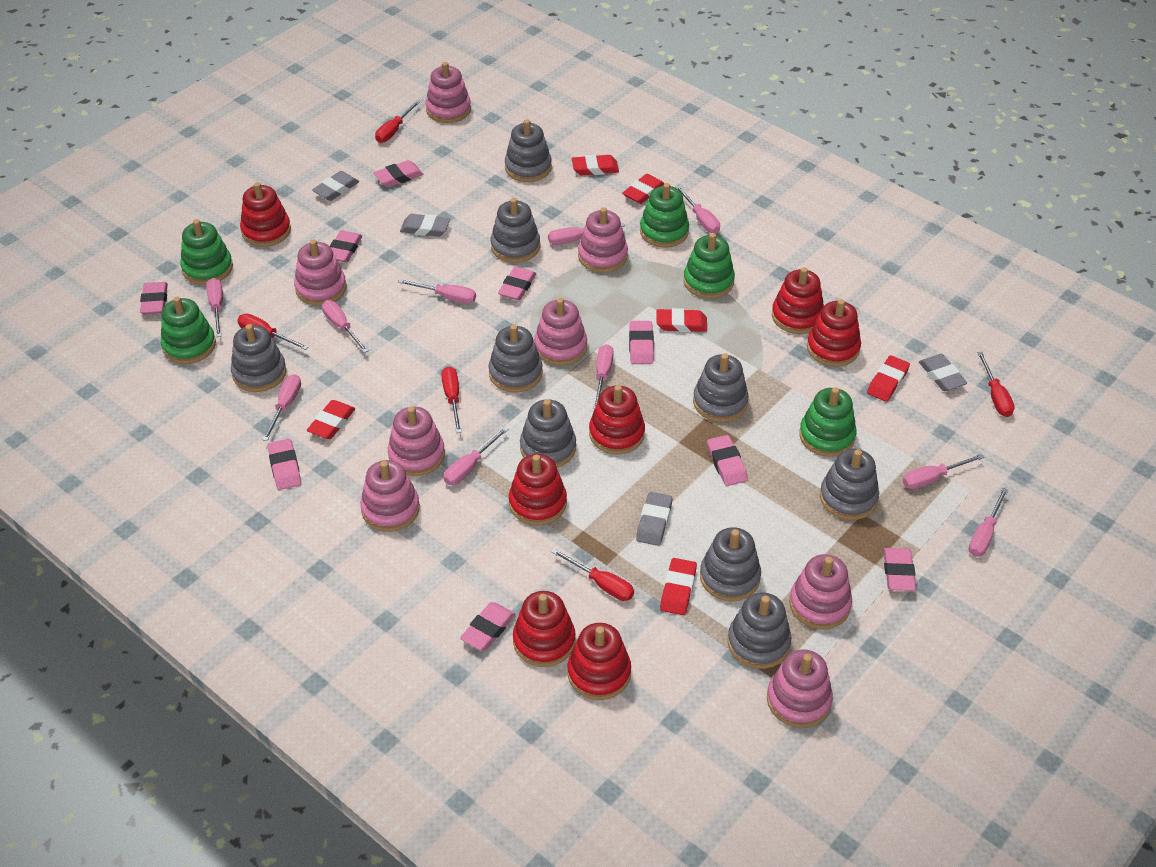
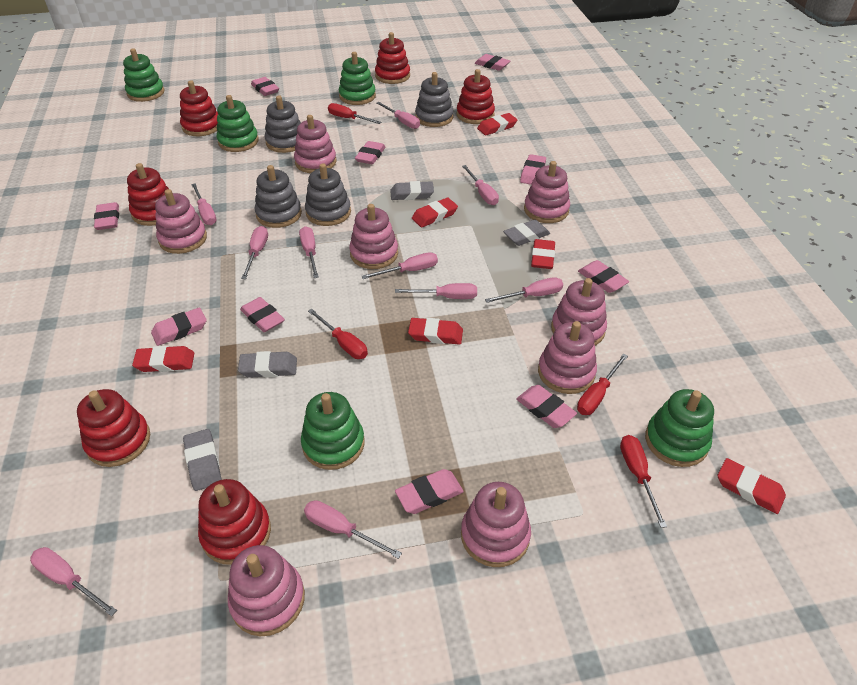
grey stacking toy: [231,324,286,392] [489,324,543,393] [491,198,540,263] [505,119,552,182] [520,399,576,468] [693,353,749,422] [700,527,761,602] [728,593,791,669] [820,449,879,520] = 9 -> [255,165,302,228] [265,96,301,153] [305,163,351,226] [415,72,454,127] = 4
pink eraser: [140,282,168,314] [267,439,301,490] [330,230,362,262] [374,160,423,187] [460,602,515,650] [498,267,536,300] [629,321,654,364] [707,435,748,486] [883,548,916,591] = 9 -> [94,202,119,230] [151,307,207,346] [240,297,285,332] [251,77,279,96] [355,141,385,164] [395,469,464,514] [475,54,510,71] [516,385,577,428] [520,154,546,185] [578,260,629,293] = 10
red screwdriver: [237,314,308,350] [375,100,421,143] [441,367,462,433] [552,548,634,601] [977,352,1015,417] = 5 -> [308,309,368,359] [328,103,381,124] [577,353,628,415] [620,435,667,528] = 4
red stacking toy: [240,182,291,247] [509,454,567,525] [513,591,576,667] [567,623,631,700] [589,385,645,454] [772,267,824,334] [807,299,861,367] = 7 -> [77,389,150,467] [127,163,169,226] [180,81,218,136] [198,479,271,565] [375,32,410,84] [457,69,495,124] = 6

